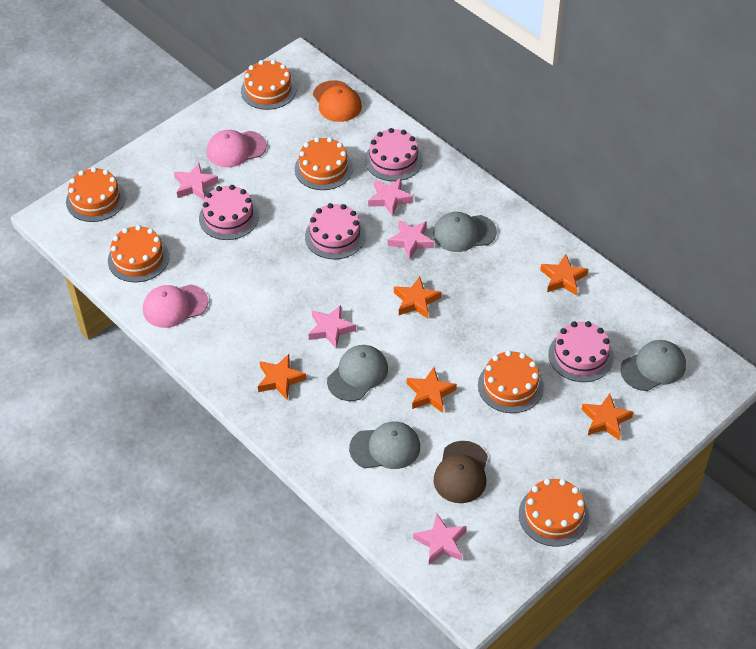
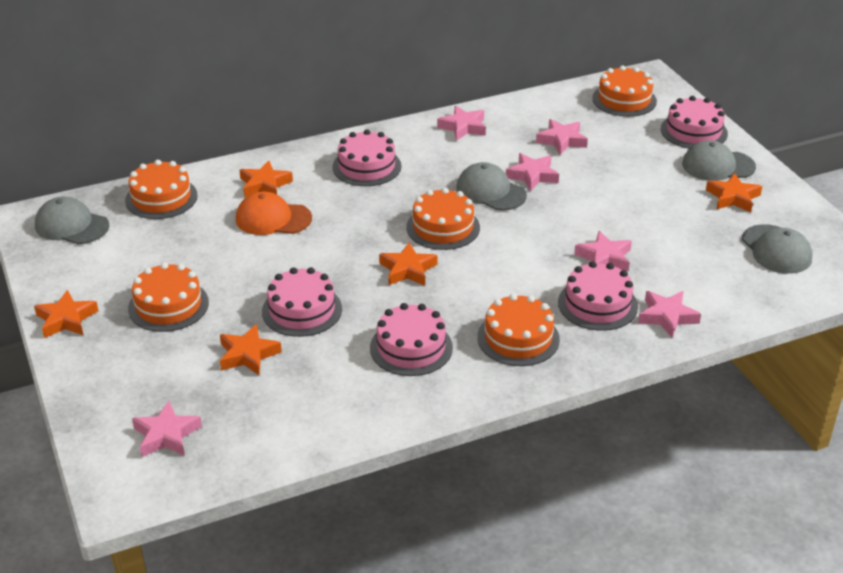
brown cap: [433,441,488,503] = 1 -> none = 0
orange cake: [66,167,126,222] [108,225,169,282] [241,60,296,110] [295,137,353,190] [478,350,544,413] [519,479,589,547] = 6 -> [125,160,198,219] [128,262,209,332] [406,188,480,250] [477,294,560,366] [592,66,657,117] = 5
pink cake: [199,185,259,240] [305,203,365,259] [365,128,423,181] [548,321,614,382] = 4 -> [262,267,342,337] [332,129,402,186] [370,303,453,376] [558,261,638,331] [661,96,728,149] = 5
pink cap: [143,284,209,328] [207,130,267,167] = 2 -> none = 0
pink star: [174,163,219,200] [308,305,356,349] [368,178,413,217] [388,220,434,260] [413,513,467,565] = 5 -> [132,401,202,457] [437,106,486,141] [506,153,559,191] [536,119,588,155] [574,231,632,272] [638,291,701,338] = 6

